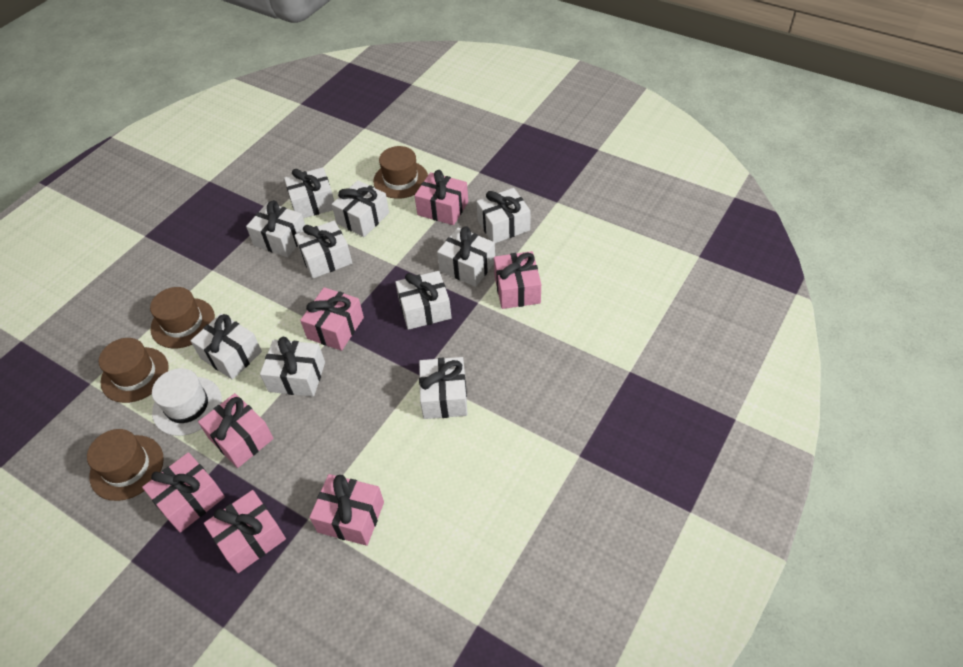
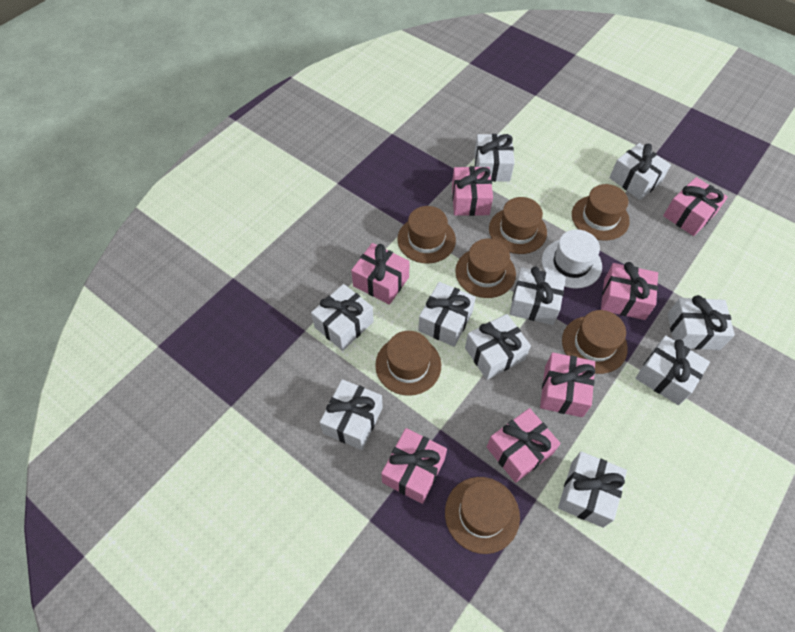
brown hat: [87,429,164,501] [99,338,169,403] [150,287,215,348] [373,146,428,199] = 4 -> [375,331,441,396] [397,206,456,264] [445,477,520,554] [455,239,516,298] [489,197,547,254] [562,310,628,374] [572,184,630,240] = 7

